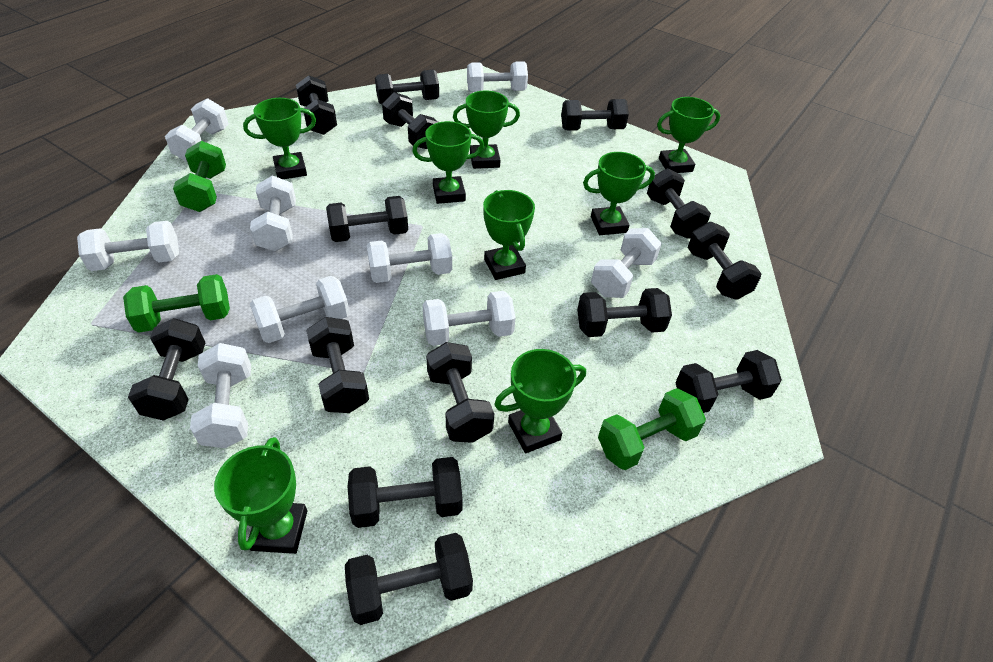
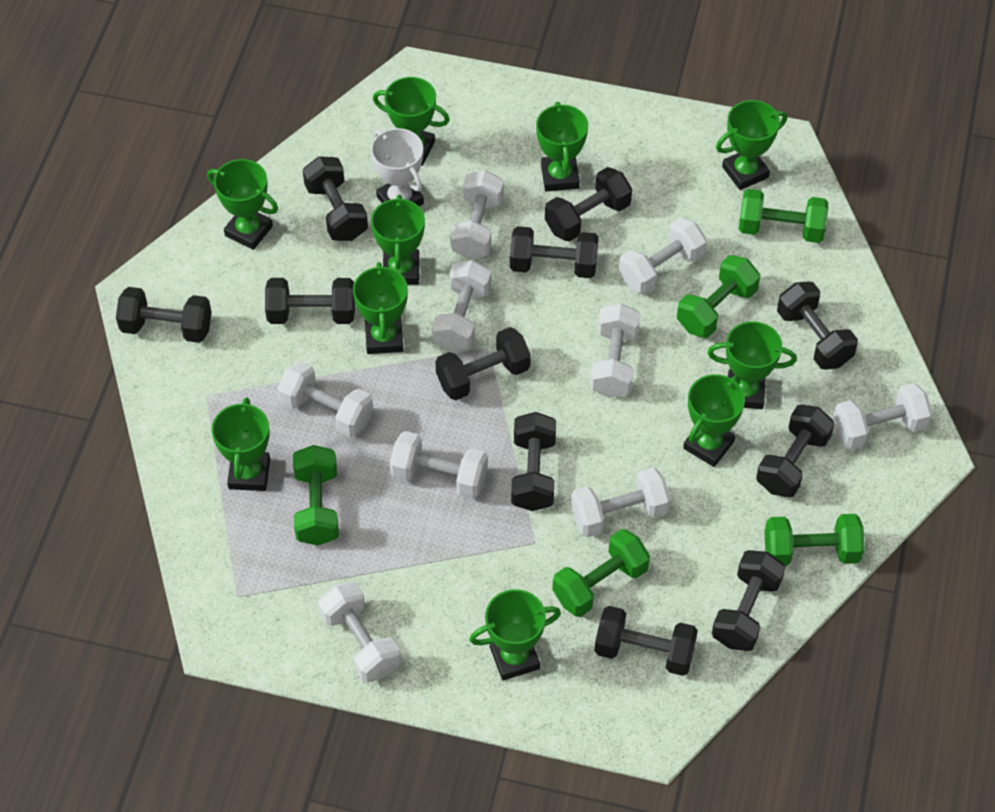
black dumbbell: [128,318,206,421] [296,75,337,135] [306,317,369,413] [326,196,408,242] [345,533,473,625] [348,457,463,528] [375,69,439,105] [382,92,438,149] [426,342,494,443] [561,99,629,131] [577,288,672,337] [647,168,711,239] [675,350,782,413] [688,222,762,300] = 14 -> [116,287,212,343] [265,278,355,324] [303,156,368,241] [435,327,531,400] [510,226,599,278] [511,412,556,511] [545,167,632,242] [595,606,698,676] [712,550,785,651] [756,405,835,497] [777,281,858,370] = 11
green dumbbell: [123,274,230,333] [173,141,226,212] [598,388,706,470] = 3 -> [293,445,339,545] [552,529,650,617] [677,255,760,338] [739,189,828,243] [764,514,865,566] = 5
green trophy: [214,437,307,554] [243,98,316,179] [412,121,484,204] [453,90,520,169] [483,190,535,280] [494,349,586,453] [583,152,655,235] [657,97,720,173] = 8 -> [207,159,278,250] [212,398,270,491] [353,262,408,354] [371,195,425,285] [373,77,450,166] [469,589,561,681] [536,102,588,191] [683,374,745,467] [708,321,797,409] [716,100,787,190] = 10
white trophy: none = 0 -> [371,128,424,206] = 1

